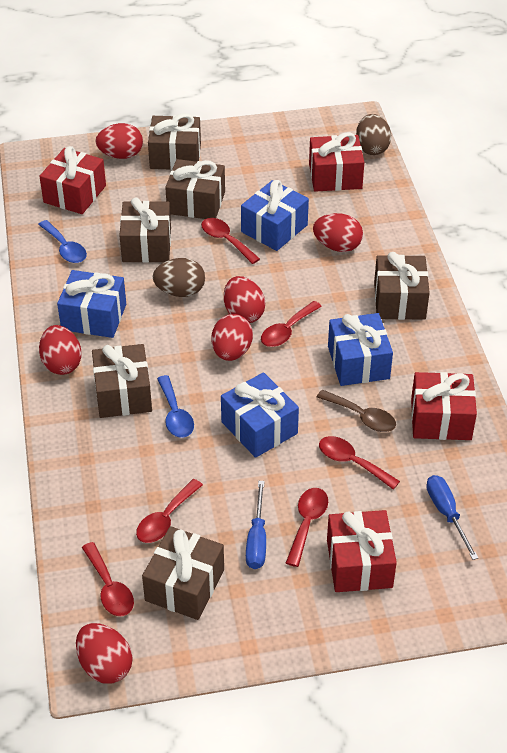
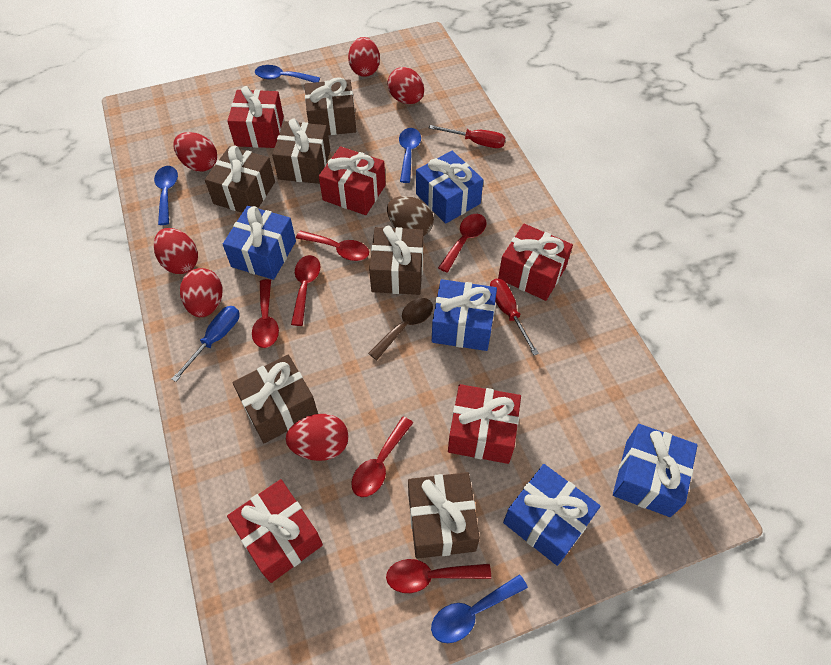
blue gift: [57,270,126,338] [221,372,299,458] [241,180,309,251] [328,313,393,386] = 4 -> [223,206,296,280] [416,151,483,224] [432,279,497,351] [503,464,600,566] [613,424,697,517] = 5
blue screwdriver: [246,481,266,569] [426,475,478,560] = 2 -> [172,306,239,382] = 1
blue spoon: [38,220,87,263] [157,375,194,438] = 2 -> [154,166,178,225] [255,65,320,82] [399,128,421,183] [431,574,528,643] = 4
brown egg: [153,258,205,297] [356,114,391,155] = 2 -> [387,196,434,236] = 1
red gift: [39,146,106,214] [309,132,364,192] [327,510,397,592] [411,372,477,440] = 4 -> [227,86,284,148] [227,479,323,583] [319,146,386,215] [448,384,521,464] [498,224,573,301] = 5
red screwdriver: none = 0 -> [429,125,506,148] [490,279,539,355] = 2

